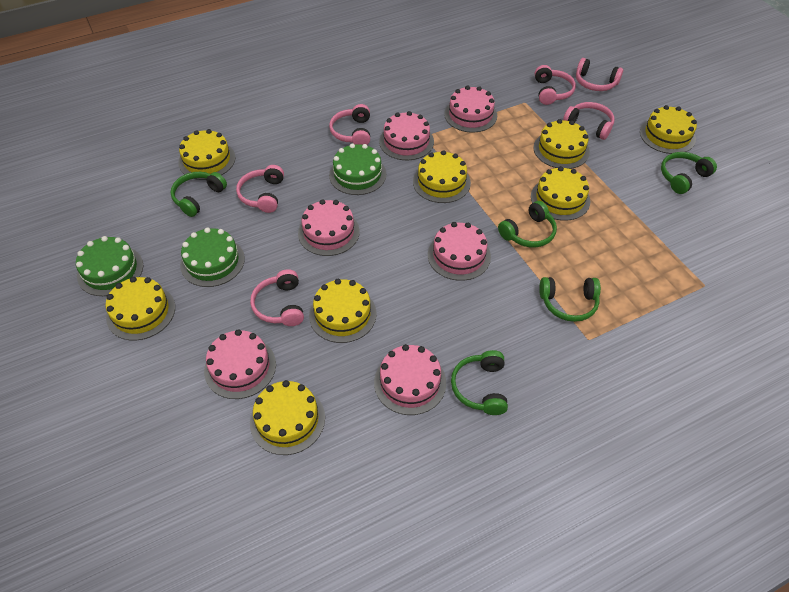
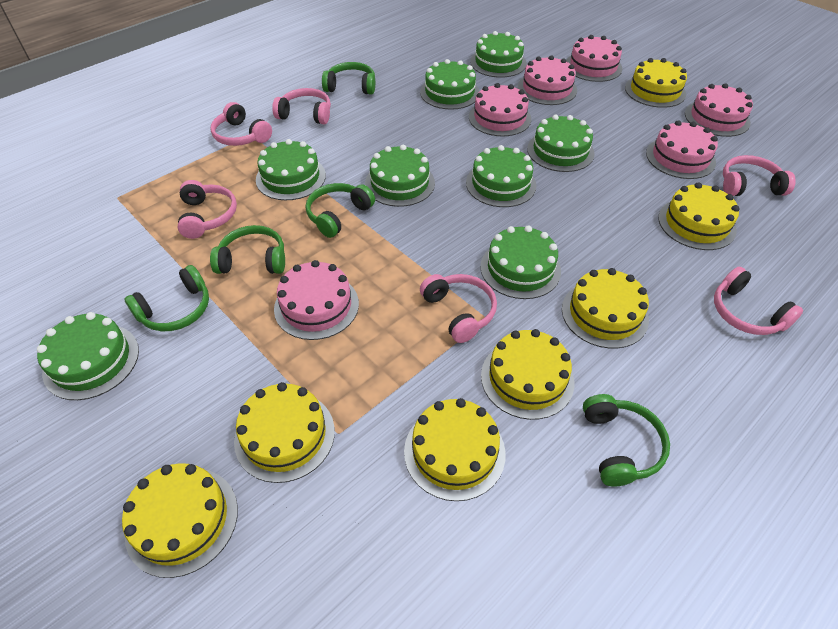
green cake: [76,236,143,296] [180,227,245,287] [329,143,386,195] = 3 -> [37,312,139,400] [256,139,326,200] [365,145,435,207] [420,59,479,110] [466,145,537,207] [470,31,527,78] [480,225,561,299] [527,115,595,172] = 8
yellow cake: [105,277,175,341] [178,129,235,180] [250,380,325,455] [309,279,377,343] [413,150,471,203] [531,166,590,221] [533,119,590,169] [640,105,697,154] = 8 -> [122,463,238,578] [234,382,335,483] [404,398,506,501] [481,329,574,420] [562,268,649,349] [625,58,687,108] [658,182,740,250] = 7

